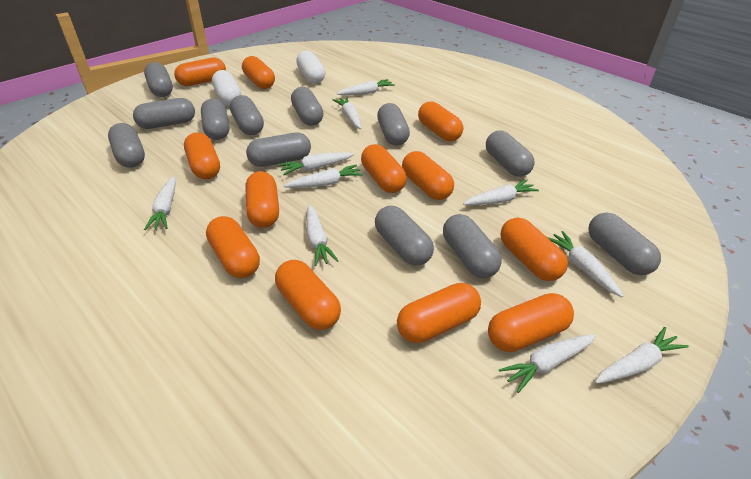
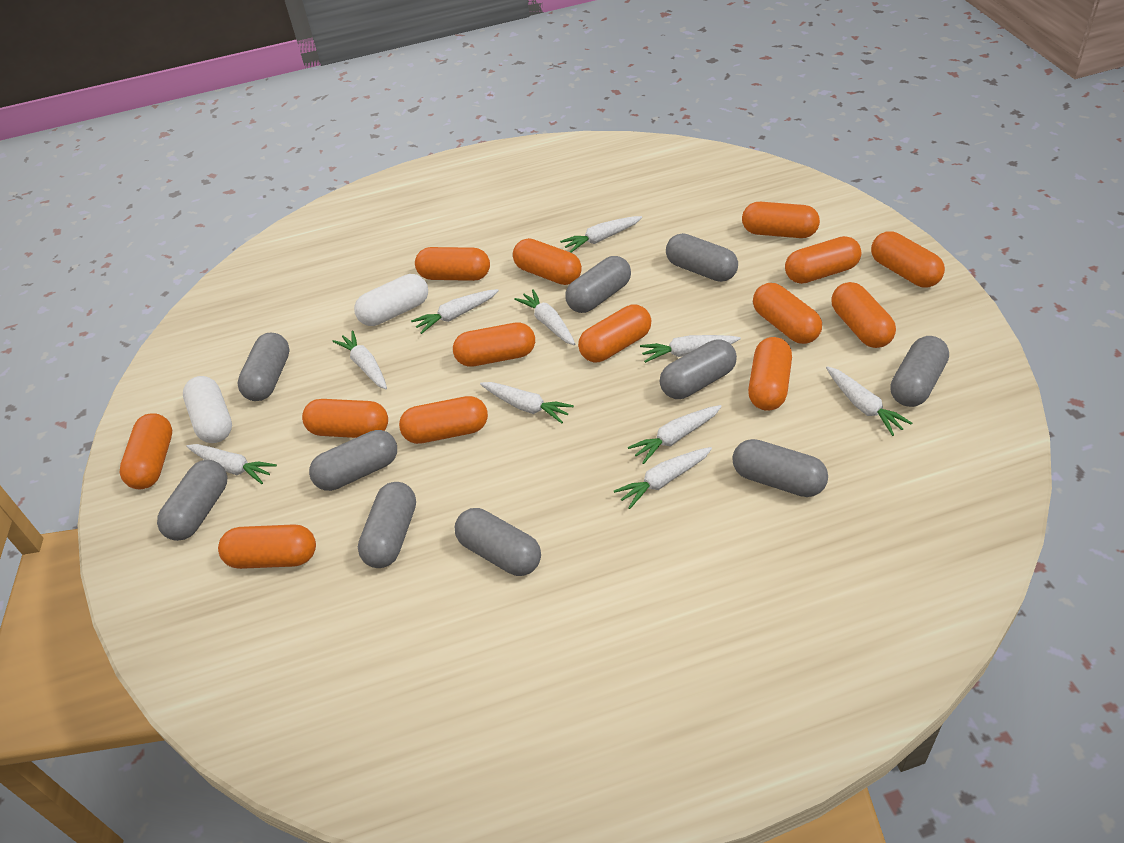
grey capsule: [108,123,145,168] [133,98,195,129] [144,62,173,97] [201,99,229,140] [230,95,264,135] [246,133,311,167] [291,87,324,126] [375,206,434,266] [377,103,410,146] [443,214,502,278] [486,131,535,177] [588,212,661,275] = 12 -> [157,460,227,541] [237,333,290,401] [309,430,397,491] [358,482,416,568] [455,508,541,576] [565,256,631,313] [660,339,737,399] [666,233,738,282] [732,439,828,497] [890,336,949,407] = 10
orange capsule: [174,58,226,86] [184,132,220,179] [206,216,260,278] [242,56,275,89] [245,171,279,228] [275,260,341,330] [361,144,407,193] [397,283,481,343] [402,151,454,200] [418,101,463,141] [488,293,574,352] [500,217,568,281] = 12 -> [119,413,172,489] [218,524,316,569] [302,399,388,438] [399,396,488,444] [415,247,490,281] [453,322,535,367] [513,238,582,285] [578,305,651,362] [742,202,820,238] [748,337,792,411] [753,283,822,344] [785,236,861,284] [831,282,896,348] [871,231,945,287] = 14

